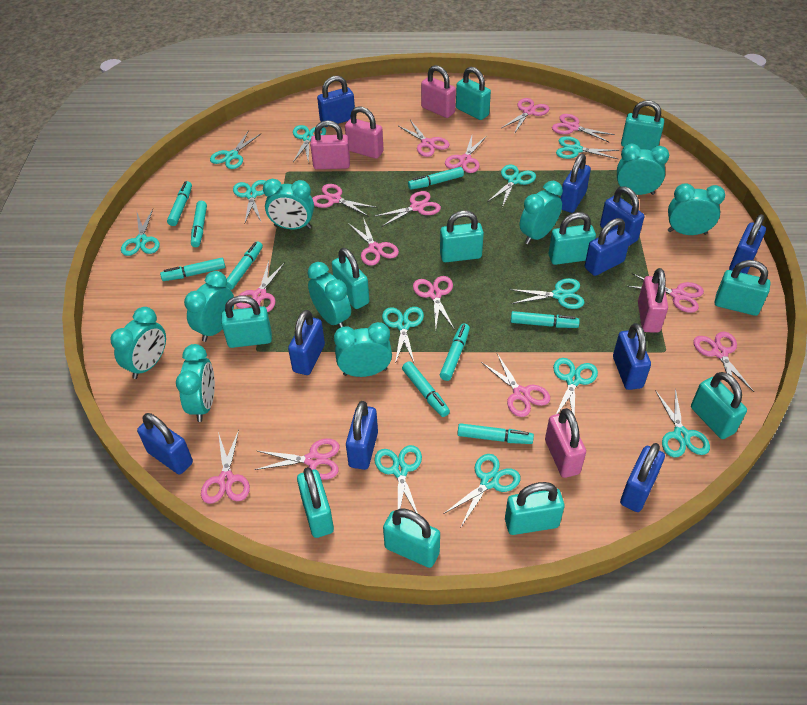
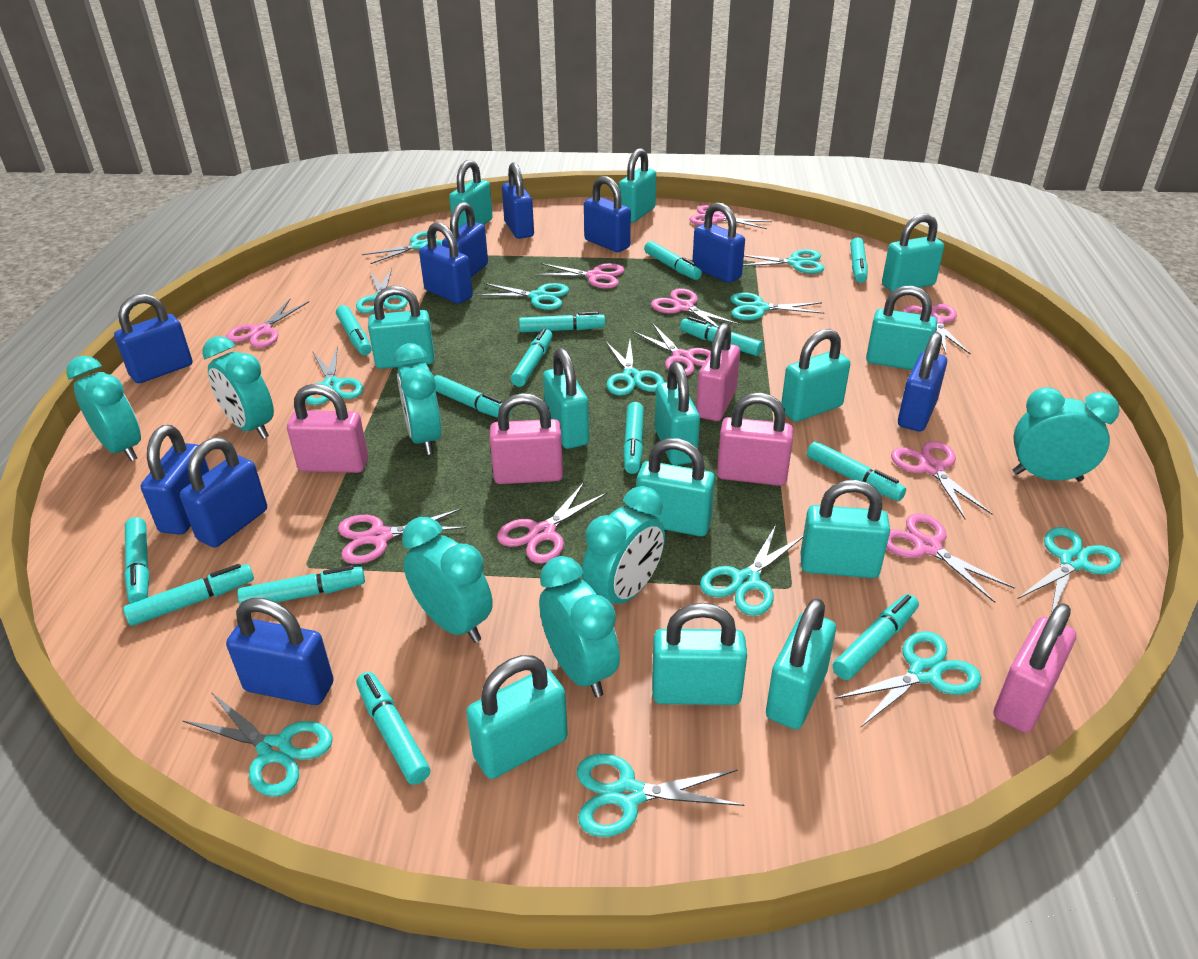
pink scissors: [201,430,250,504] [236,261,285,312] [254,439,340,480] [312,184,377,217] [348,217,399,266] [373,191,441,227] [399,120,449,157] [413,276,454,329] [445,136,487,173] [481,354,550,417] [502,98,549,134] [552,114,615,143] [627,273,704,313] [693,332,754,392] = 14 -> [226,299,309,348] [338,508,467,564] [497,482,608,564] [535,263,625,289] [633,323,711,376] [651,288,740,327] [689,205,772,229] [886,513,1015,603] [891,441,992,519] [903,304,971,355] = 10
turquoise clock: [110,307,166,379] [176,344,215,422] [184,271,234,342] [263,179,314,229] [308,262,351,328] [334,322,392,377] [520,181,563,244] [617,144,669,195] [668,183,725,235] = 9 -> [66,356,141,461] [202,336,274,439] [394,343,442,455] [402,517,493,643] [539,556,620,697] [582,486,665,604] [1013,387,1120,481] = 7
turquoise marker: [160,258,225,281] [167,181,192,226] [191,201,207,247] [226,241,263,290] [402,361,450,417] [408,167,464,190] [440,323,470,381] [457,423,534,444] [511,311,580,328] = 9 -> [123,564,254,626] [124,517,150,604] [237,565,365,605] [336,305,372,355] [356,672,430,785] [434,375,511,418] [511,328,553,387] [519,312,605,333] [623,402,644,474] [644,241,702,280] [680,317,763,356] [807,441,906,501] [833,594,919,680] [850,237,868,283] = 14
turquoise padlock: [221,295,272,348] [297,467,334,538] [332,248,369,309] [383,508,440,568] [440,210,484,262] [456,67,491,120] [505,482,564,535] [549,212,596,265] [621,100,664,151] [691,372,747,439] [715,260,771,316] = 11 -> [368,286,434,369] [449,160,493,228] [466,655,568,779] [543,348,589,449] [619,148,656,223] [636,438,715,536] [652,603,747,705] [655,362,700,465] [766,598,836,729] [781,329,850,422] [800,480,890,578] [866,286,937,370] [882,213,944,292] = 13

